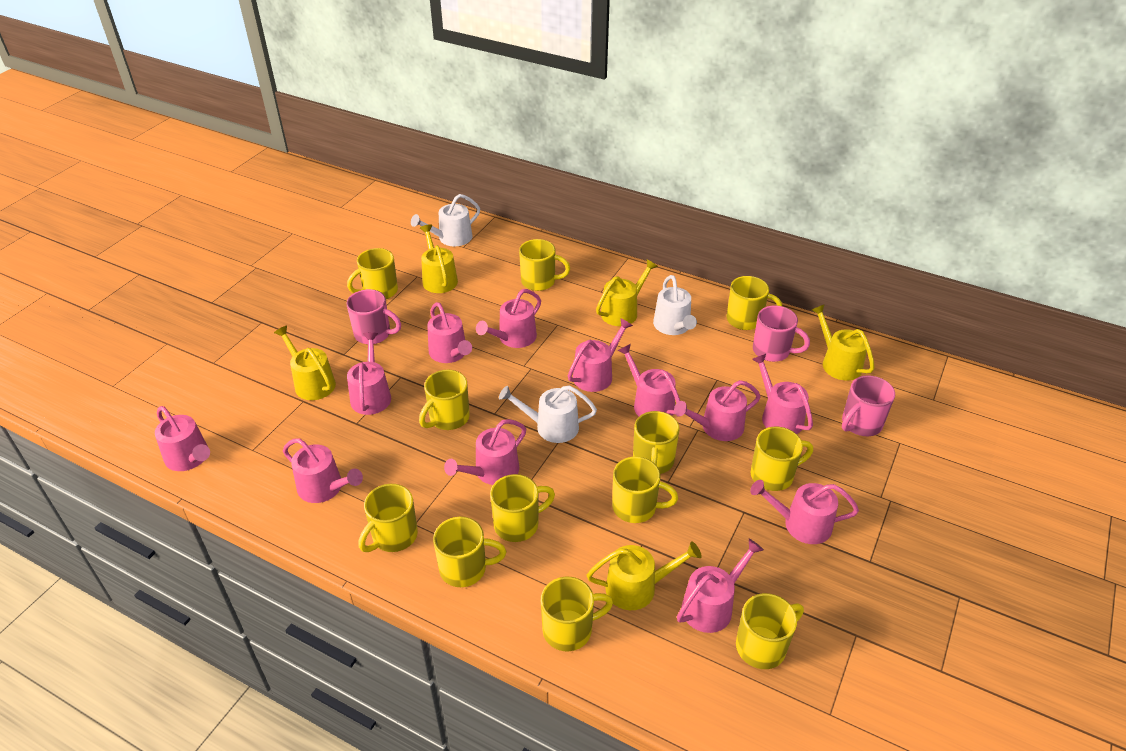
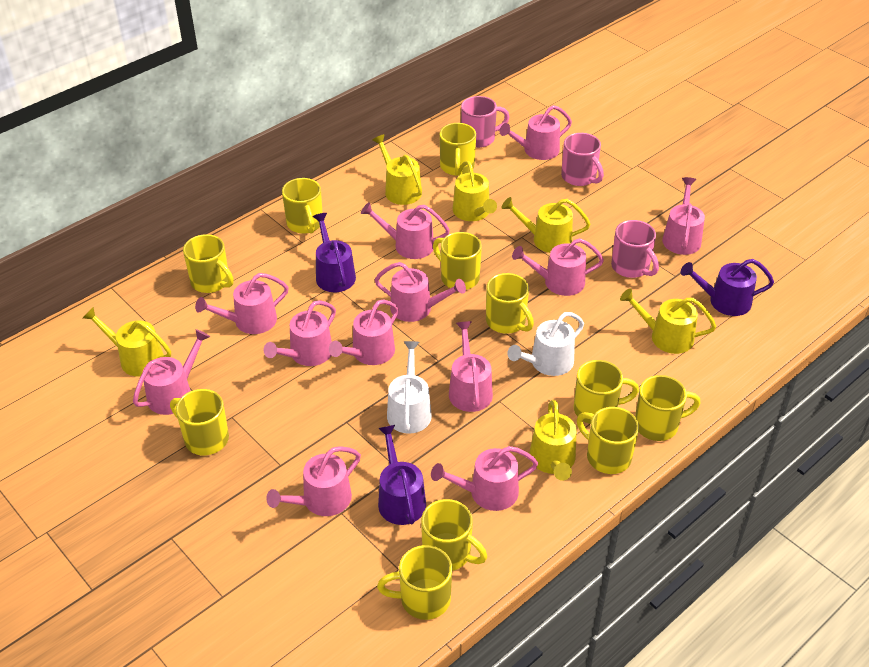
purple watering can: none = 0 -> [313,213,356,292] [378,425,426,525] [681,259,774,316] = 3
white watering can: [411,194,480,246] [499,386,597,443] [653,275,697,335] = 3 -> [387,341,432,434] [508,312,584,376] = 2
yellow mug: [347,248,398,299] [359,484,418,552] [419,370,470,430] [433,517,506,587] [490,474,555,542] [519,239,570,291] [541,577,613,651] [612,457,678,523] [633,411,680,474] [727,276,782,330] [736,593,804,669] [751,427,813,491] = 12 -> [170,389,229,455] [183,234,234,293] [282,178,323,234] [377,545,452,620] [421,499,487,571] [433,232,482,290] [440,123,476,176] [486,273,534,334] [574,360,639,424] [577,407,639,474] [635,375,700,441] = 11
yellow watering can: [274,326,336,400] [420,224,458,293] [587,541,702,610] [596,259,658,326] [812,304,875,380] = 5 -> [83,307,171,377] [373,134,422,205] [453,161,497,221] [501,197,591,253] [529,400,576,481] [620,288,716,354] = 6

